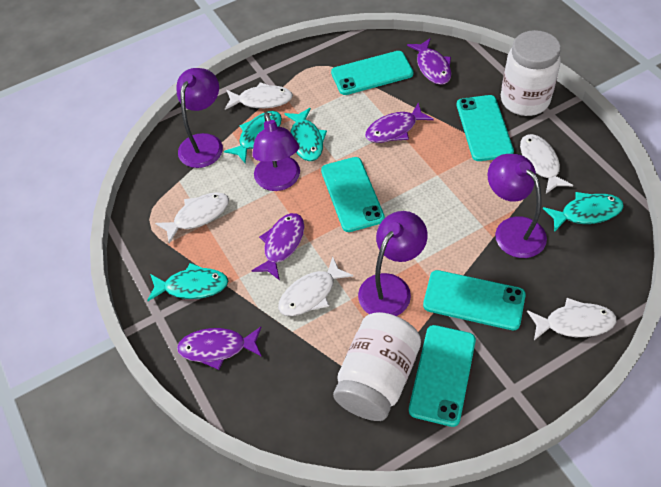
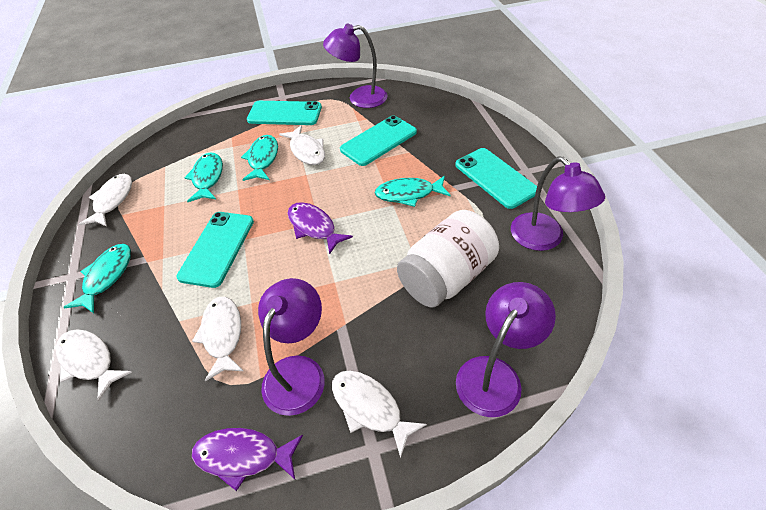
purple fish: [177,327,262,370] [251,213,304,280] [365,103,434,143] [407,38,451,85] = 4 -> [192,428,303,491] [288,202,353,255] = 2
turquoise phone: [321,157,385,232] [331,51,414,95] [409,325,476,427] [423,270,526,330] [457,95,514,161] = 5 -> [177,212,254,288] [247,101,322,125] [340,115,417,166] [455,148,537,209] = 4
white jar: [333,312,421,421] [501,30,561,116] = 2 -> [397,210,499,308] = 1

